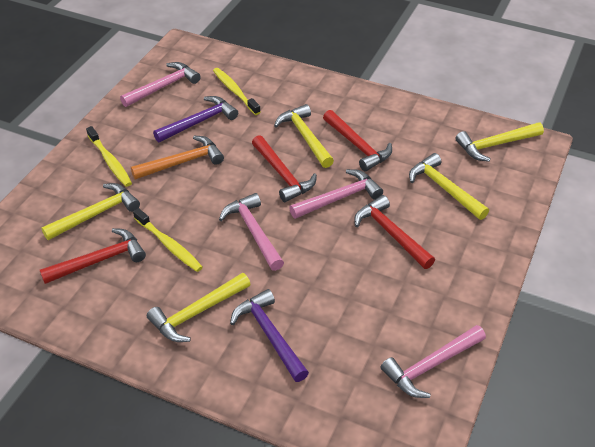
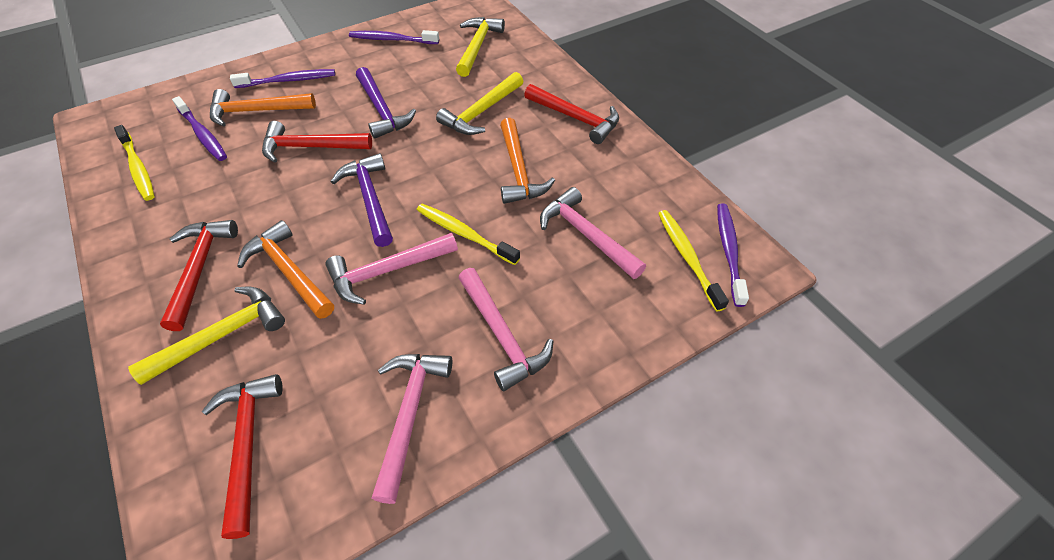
orange hammer: [131,136,224,180] = 1 -> [210,89,316,127] [237,220,334,319] [500,118,555,204] = 3
purple toothbrush: none = 0 -> [172,96,227,161] [230,69,335,88] [349,30,439,44] [717,203,749,307] = 4
yellow hammer: [41,183,140,240] [147,273,251,342] [274,104,334,168] [409,153,489,220] [455,122,544,162] = 5 -> [128,286,285,385] [436,72,523,135] [456,17,505,77] = 3

